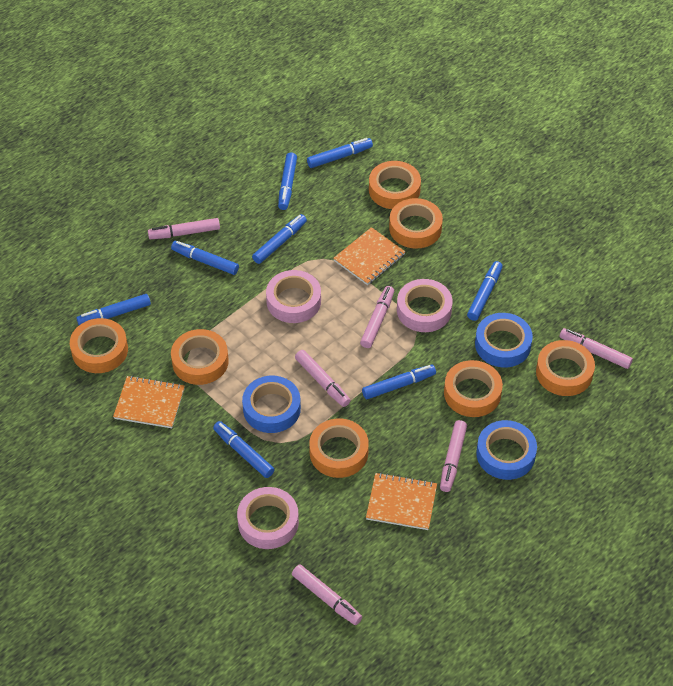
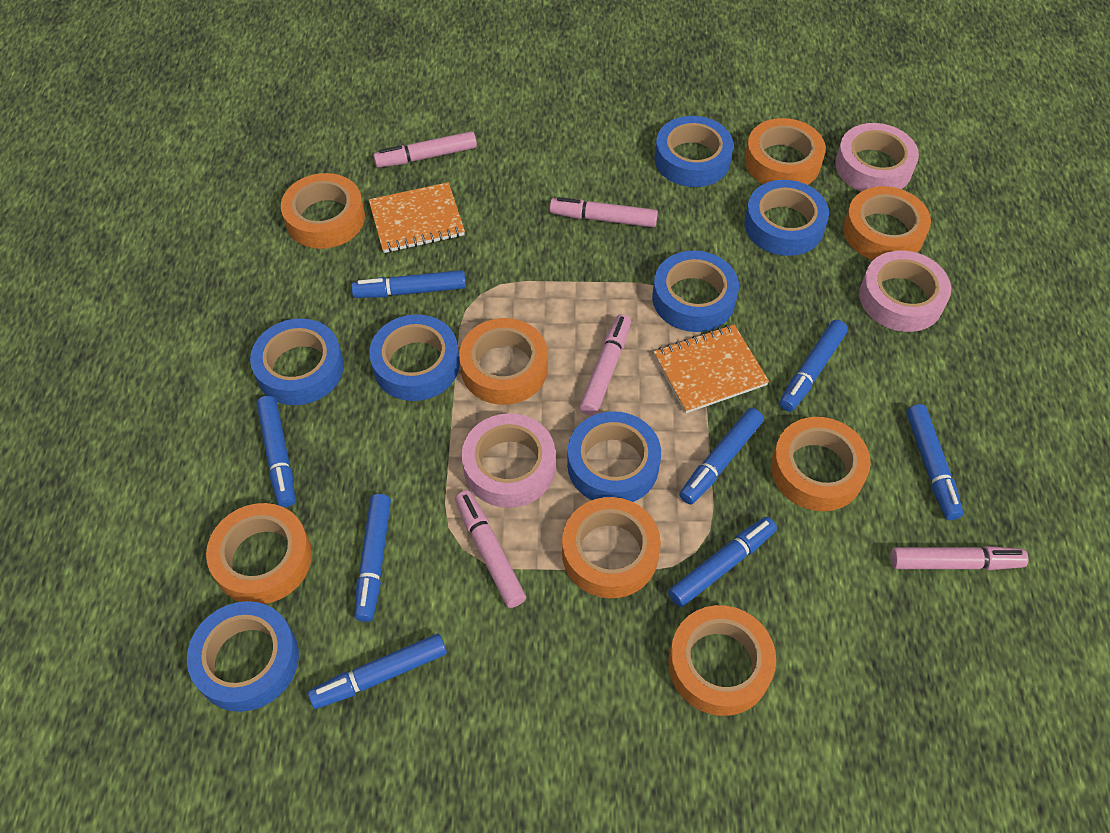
blue tape: [242,376,301,433] [475,313,533,368] [476,420,537,480] = 3 -> [187,601,299,712] [250,318,344,405] [369,314,460,401] [567,411,661,502] [652,250,739,332] [655,116,733,187] [744,180,829,256] = 7
orange notebook: [113,376,185,428] [333,227,406,285] [366,473,437,530] = 3 -> [369,182,465,253] [653,324,769,413] = 2
orange tape: [70,318,128,373] [171,329,229,385] [309,418,369,478] [369,161,421,209] [389,198,443,249] [444,360,503,417] [536,340,595,396] = 7 -> [206,503,312,604] [281,173,365,249] [459,318,548,405] [562,497,661,598] [668,605,776,716] [745,118,826,185] [771,417,871,511] [843,186,931,260] = 8
pink marker: [148,218,220,239] [292,565,362,625] [295,350,350,407] [360,286,394,348] [440,420,467,492] [560,328,633,369] = 6 -> [373,131,477,168] [455,490,526,608] [550,197,658,227] [579,314,631,416] [890,546,1028,570] = 5

